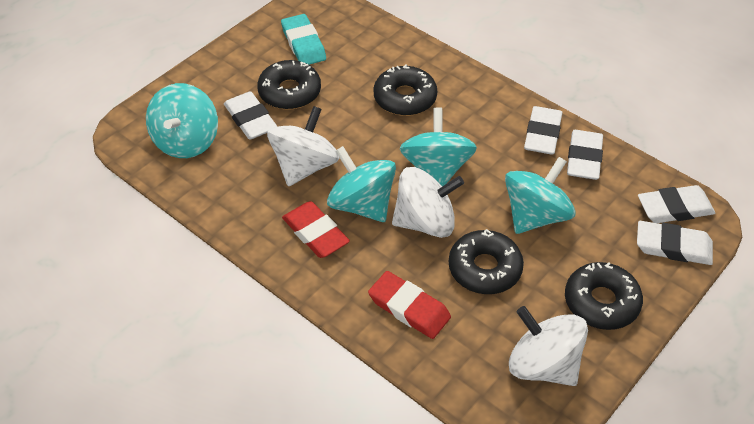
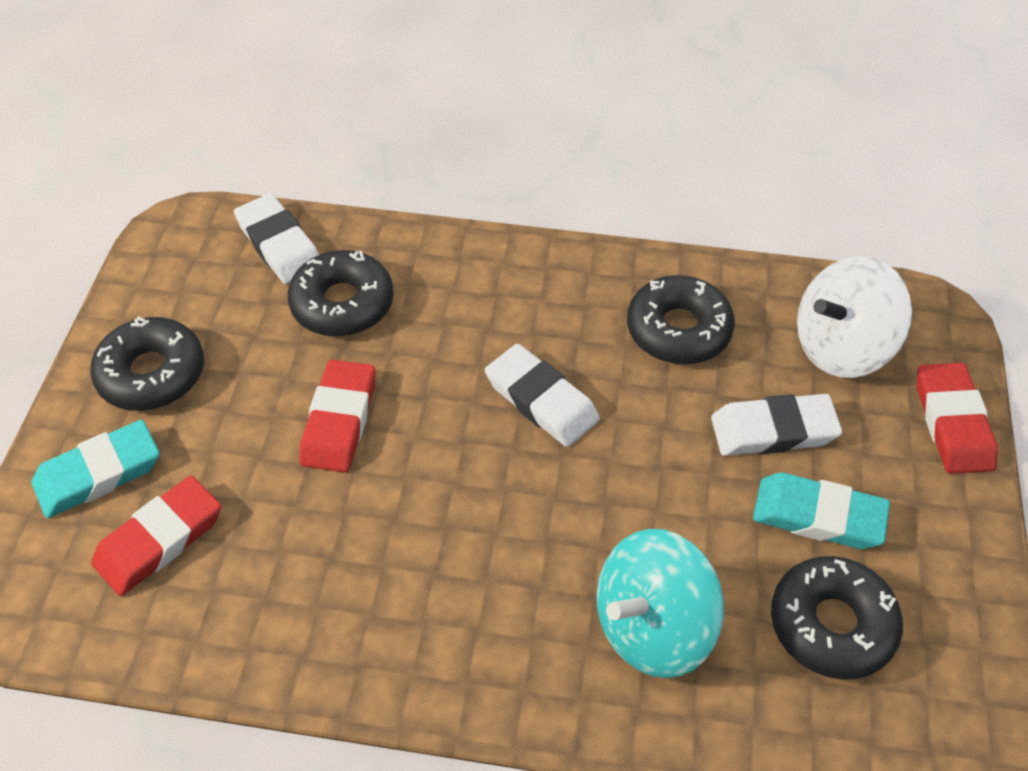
red eraser: [282,201,350,258] [368,271,451,339] = 2 -> [91,476,221,596] [299,360,376,473] [917,363,998,474] = 3
turquoise eraser: [281,14,326,65] = 1 -> [31,420,160,518] [753,473,890,549] = 2
turquoise spinning top: [146,83,218,158] [327,146,396,222] [400,107,477,186] [505,157,576,234] = 4 -> [597,529,724,678] = 1
white eraser: [224,91,277,140] [524,106,562,155] [567,130,603,180] [637,221,713,265] [638,185,715,223] = 5 -> [234,193,319,284] [485,344,600,447] [711,394,842,456] = 3
white spinning top: [267,106,340,186] [392,167,464,238] [509,306,588,386] = 3 -> [797,256,912,378] = 1

